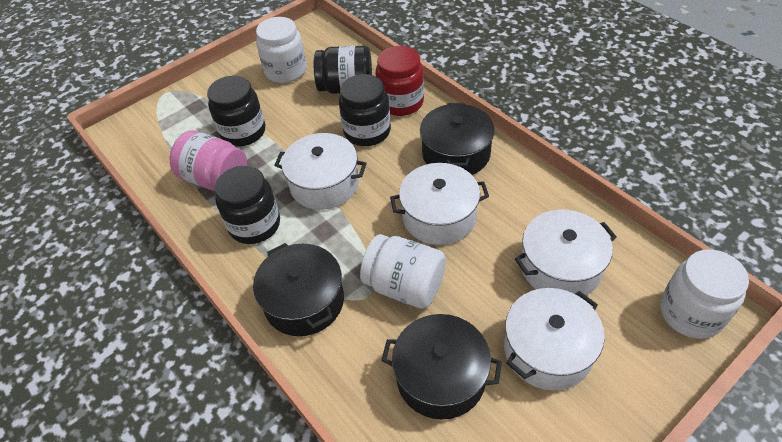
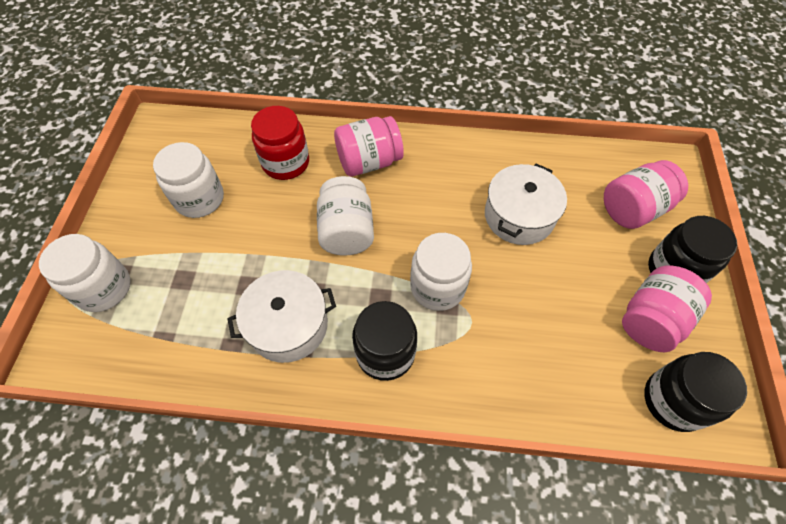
black jar: [207,76,265,147] [214,166,280,244] [314,46,372,94] [339,74,391,146] = 4 -> [352,301,417,381] [644,352,747,432] [648,216,737,283] = 3
black pot: [253,243,344,336] [381,314,502,420] [420,103,495,175] = 3 -> none = 0
pink jar: [170,130,247,191] = 1 -> [334,116,404,177] [604,160,688,229] [622,265,712,352] = 3
white jar: [256,17,306,83] [360,234,446,309] [660,249,749,339] = 3 -> [39,234,131,312] [153,142,224,218] [317,176,374,256] [410,233,472,311] = 4
white pot: [275,133,367,210] [390,163,489,245] [504,288,605,390] [515,209,617,297] = 4 -> [227,270,336,363] [485,164,567,245] = 2

